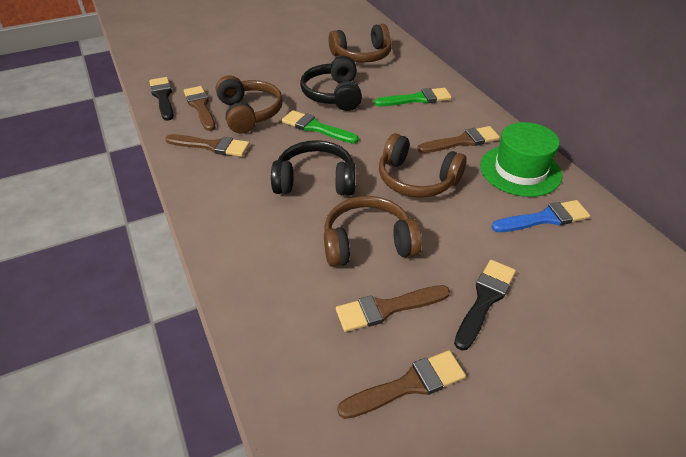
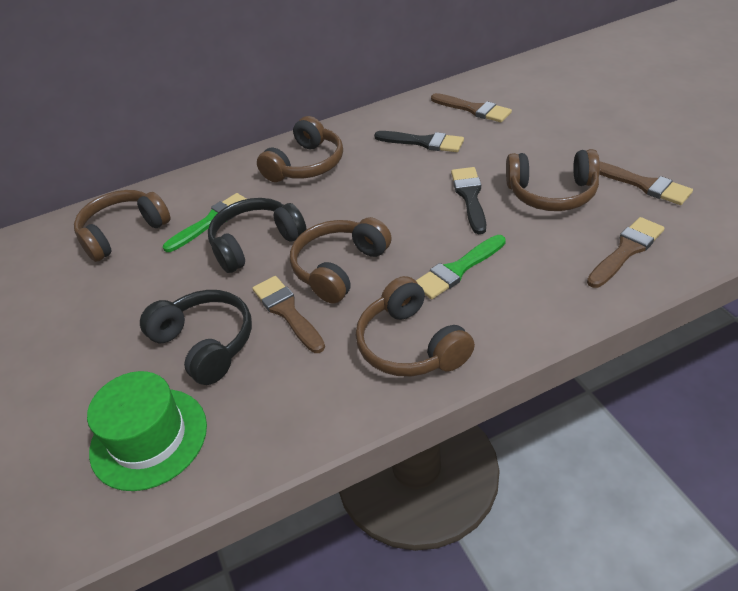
blue brush: [491,200,590,232] = 1 -> none = 0
brown brush: [165,134,250,157] [184,86,215,131] [336,285,450,332] [337,350,466,419] [417,126,500,153] = 5 -> [252,276,325,353] [431,93,512,122] [587,217,665,288] [599,162,693,205] = 4
brown headphones: [216,76,283,134] [324,196,422,267] [329,24,392,62] [379,133,467,198] = 4 -> [74,190,171,262] [257,116,343,182] [290,217,392,303] [356,276,475,377] [506,149,600,211] = 5

